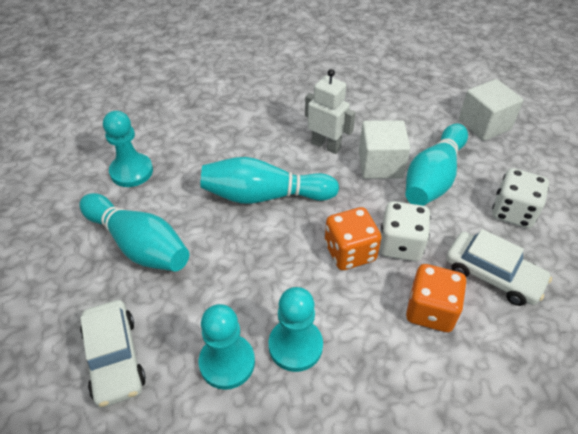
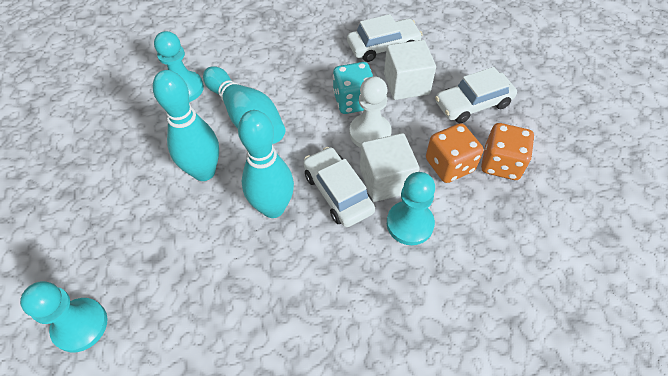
turquoise dice: none = 0 -> [333,62,373,114] = 1
white car: [80,300,146,408] [446,229,552,306] = 2 -> [303,147,375,227] [347,14,423,62] [435,67,517,123] = 3
white dice: [379,201,431,261] [492,168,549,228] = 2 -> none = 0
white pawn: none = 0 -> [349,76,391,148] = 1
white robot: [305,69,356,154] = 1 -> none = 0

